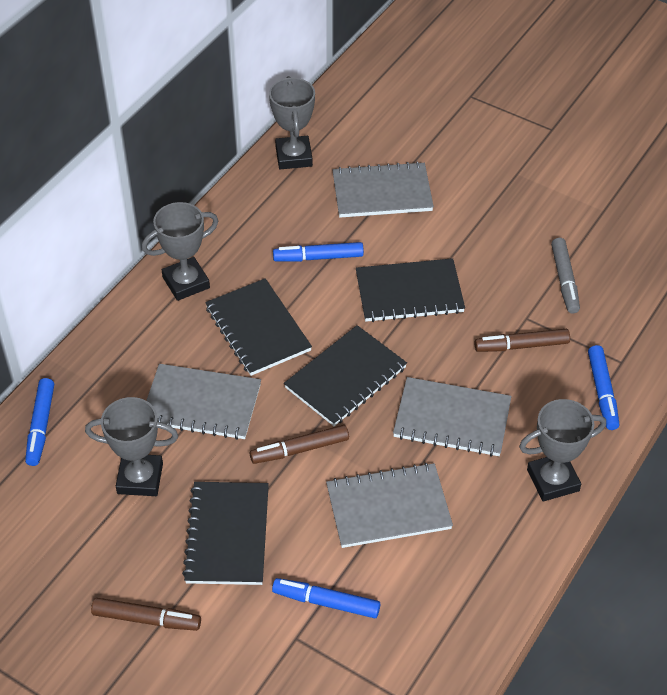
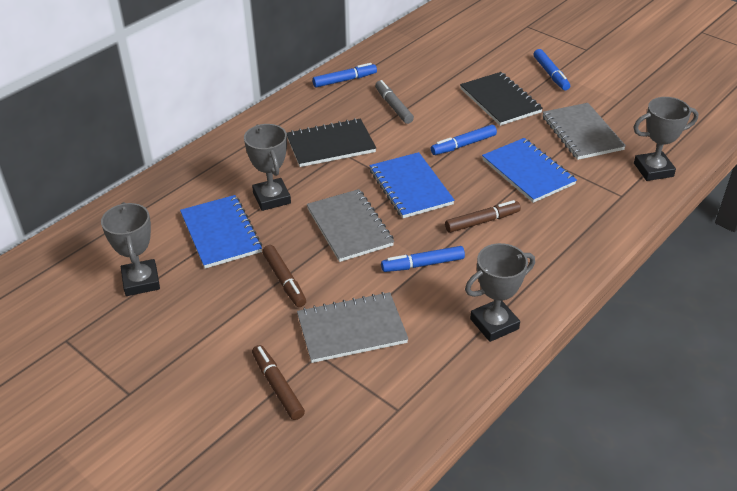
black notebook: [182,482,269,585] [205,278,312,376] [284,325,407,426] [356,258,465,322] = 4 -> [287,118,376,167] [460,72,543,126] = 2
blue notebook: none = 0 -> [180,195,262,269] [369,152,455,218] [482,138,577,203] = 3
grey notebook: [146,364,261,440] [326,463,453,548] [332,161,434,218] [393,377,512,457] = 4 -> [297,292,409,363] [307,189,394,262] [542,103,626,160] = 3

